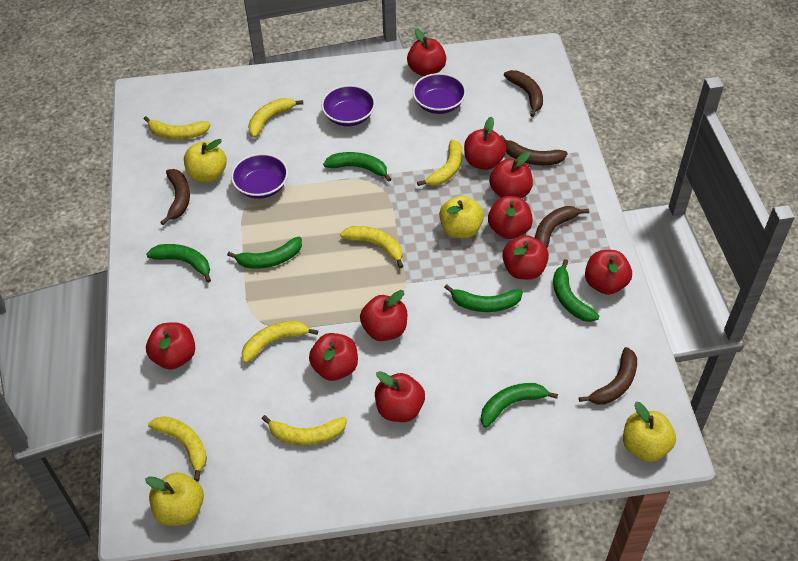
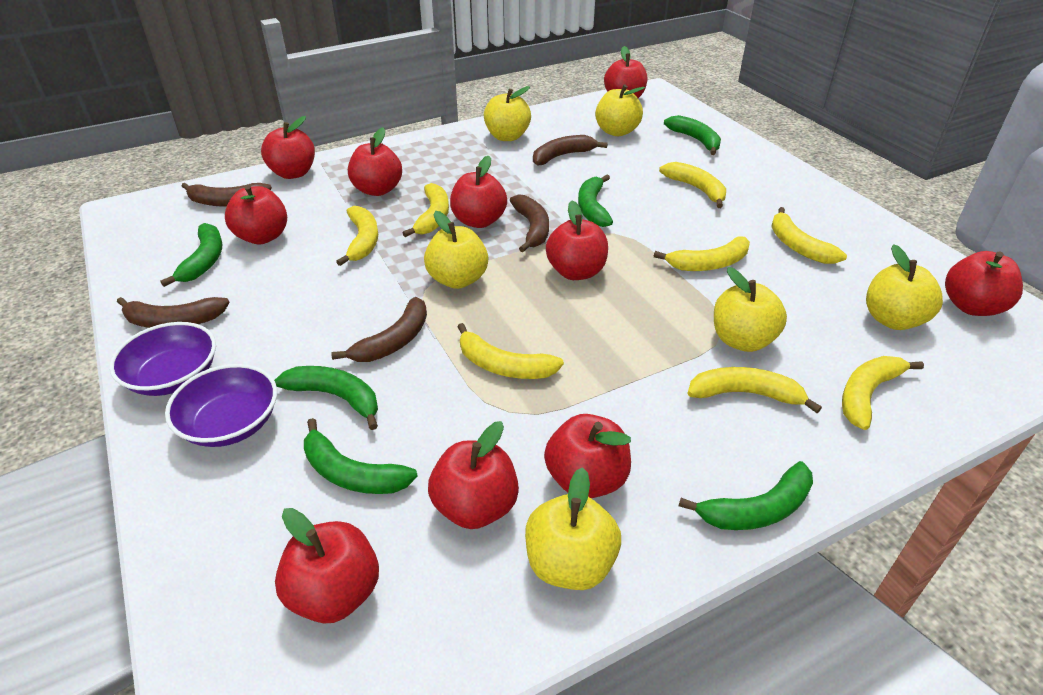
purple bowl: [231,153,288,199] [321,85,375,126] [412,73,466,114] = 3 -> [109,322,216,396] [165,364,277,447] = 2
yellow apple: [145,472,204,526] [184,139,227,182] [439,195,484,238] [623,402,676,462] = 4 -> [424,211,488,289] [484,86,531,141] [525,467,621,590] [595,84,645,136] [714,267,787,352] [866,244,943,330] = 6
yellow banana: [144,116,211,140] [148,416,207,481] [241,321,318,363] [248,98,303,138] [262,415,347,445] [340,226,403,268] [417,139,463,186] = 7 -> [336,206,378,266] [403,183,449,237] [458,323,564,379] [654,237,750,271] [659,162,726,208] [687,367,822,413] [771,207,847,264] [842,356,924,430] = 8

